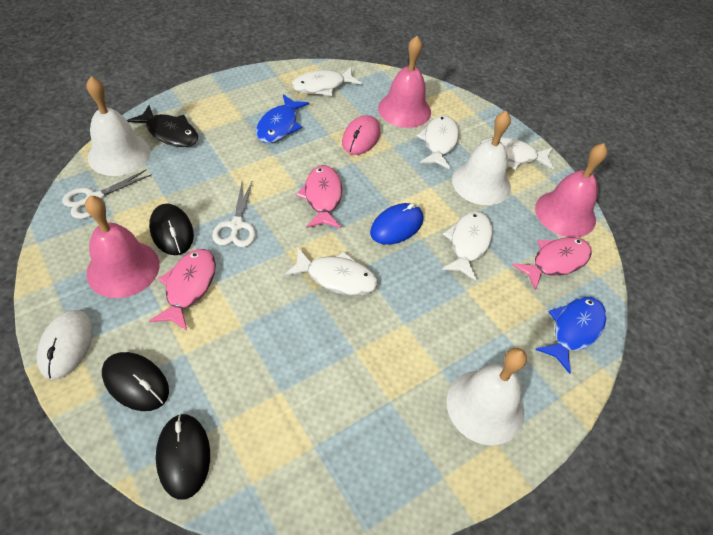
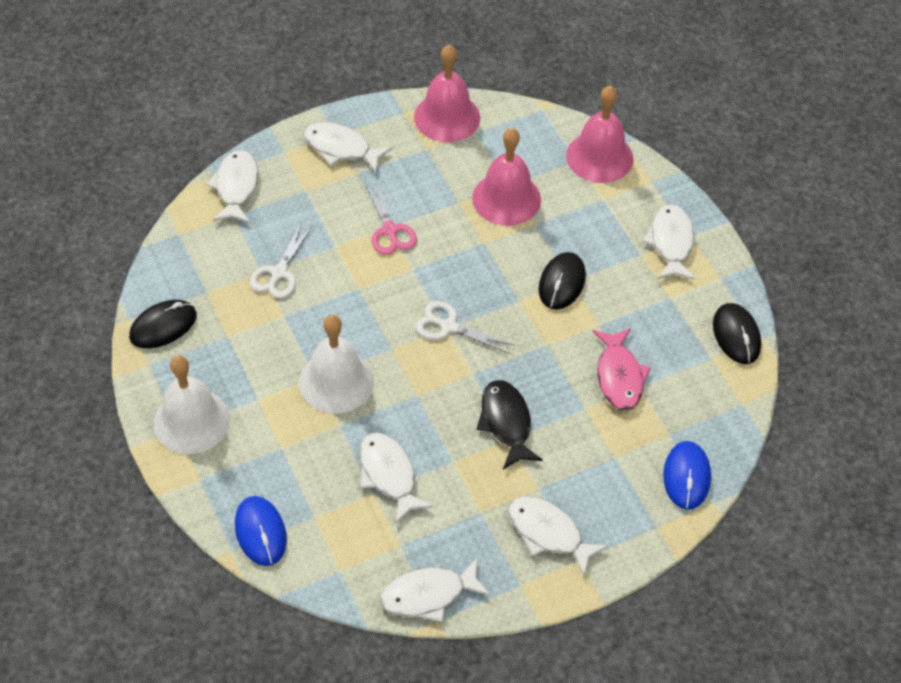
blue fish: [256,94,309,143] [535,297,606,374] = 2 -> none = 0
blue mouse: [370,203,424,245] = 1 -> [235,496,287,566] [663,441,711,510] = 2
pink fish: [149,249,216,331] [296,165,342,228] [512,237,592,290] = 3 -> [592,328,651,411] = 1
pink mouse: [342,115,380,155] = 1 -> none = 0
pink scissors: none = 0 -> [366,181,417,255] = 1
white bell: [86,76,151,176] [447,348,527,445] [452,111,511,205] = 3 -> [153,355,230,454] [299,315,374,413] = 2
white fish: [284,248,378,296] [291,67,362,96] [417,116,459,170] [442,211,493,281] [479,137,554,170] = 5 -> [206,150,258,223] [304,122,393,173] [360,432,434,524] [380,557,491,622] [508,496,609,576] [643,204,696,280] = 6
white mouse: [37,310,93,380] = 1 -> none = 0

